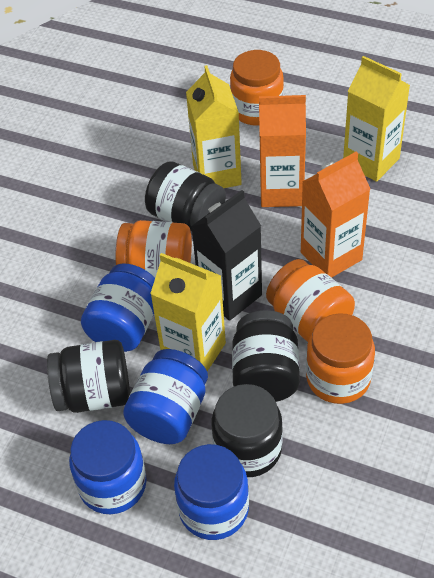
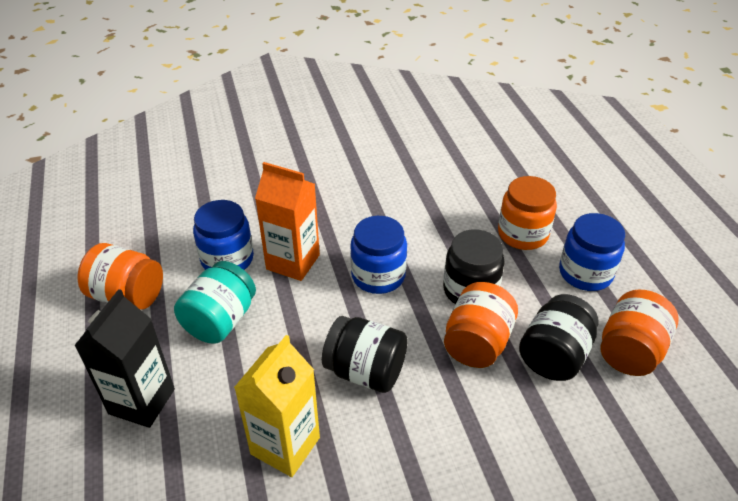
black jar: [47,340,130,413] [145,162,226,231] [211,384,283,477] [232,310,300,402] = 4 -> [322,316,408,393] [443,229,505,304] [519,294,599,381] = 3
blue jar: [69,420,147,514] [81,263,155,352] [123,349,208,444] [174,444,249,540] = 4 -> [193,200,254,270] [350,216,407,294] [559,213,625,291] = 3
orange carton: [259,95,306,207] [301,152,370,278] = 2 -> [255,162,320,281] = 1
turquoise jar: none = 0 -> [174,261,256,343] = 1
yellow carton: [150,253,226,371] [186,65,242,188] [343,56,410,182] = 3 -> [234,335,320,477] = 1

